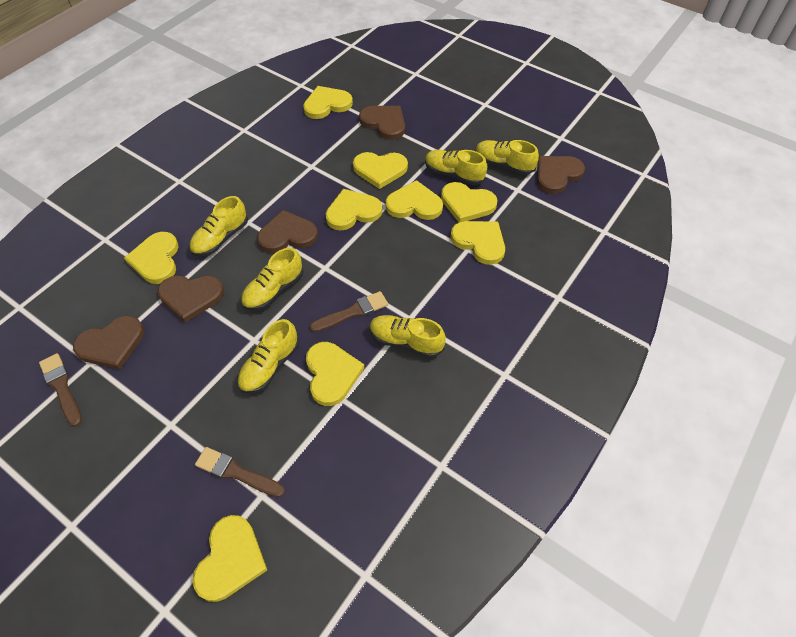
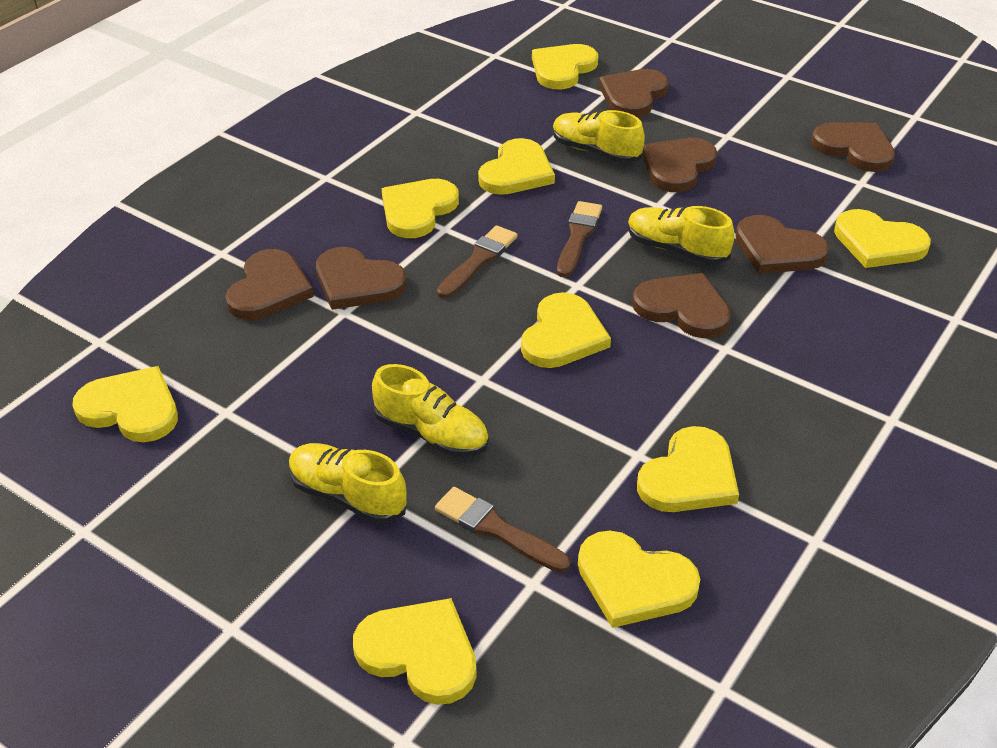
brown heart: [73,315,144,369] [158,275,224,323] [257,210,318,253] [359,106,405,140] [537,156,585,194] = 5 -> [225,249,314,320] [316,247,407,310] [599,69,669,117] [632,273,731,338] [642,138,717,192] [735,215,829,274] [811,122,895,172] = 7
yellow shoe: [189,196,248,256] [237,319,299,394] [241,248,304,311] [370,315,446,358] [425,150,487,185] [475,140,539,175] = 6 -> [289,443,407,524] [372,364,489,457] [552,110,645,163] [627,206,735,265] = 4

